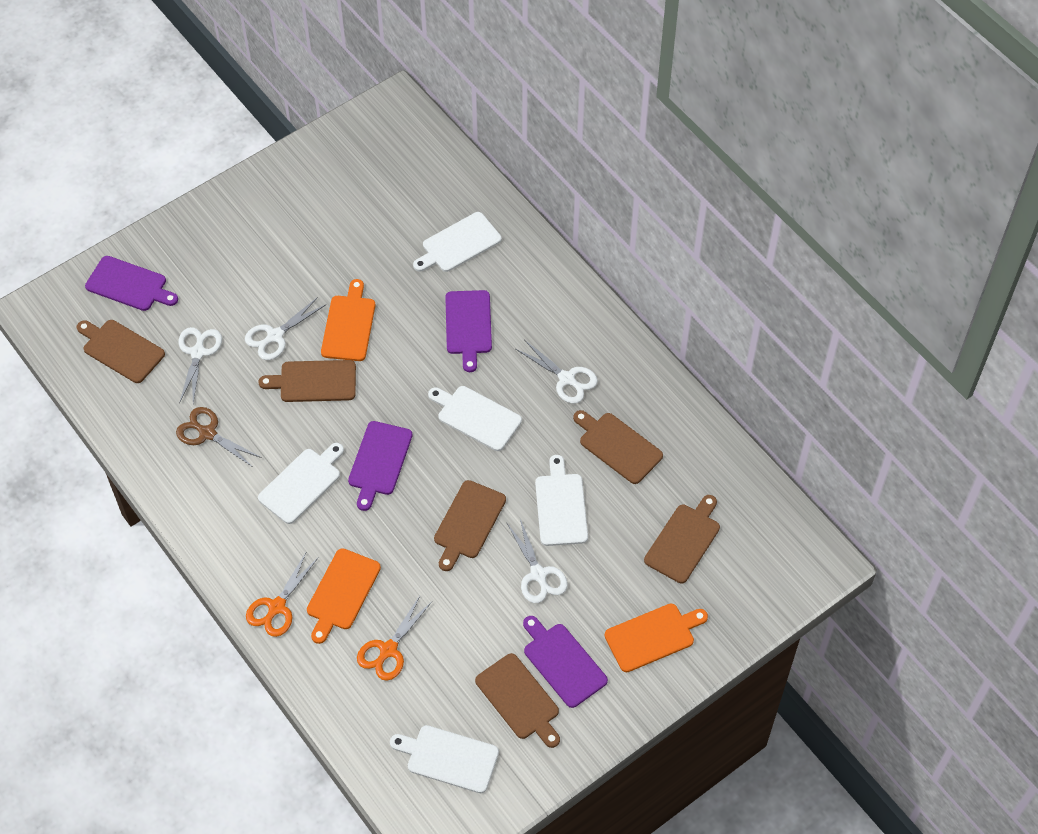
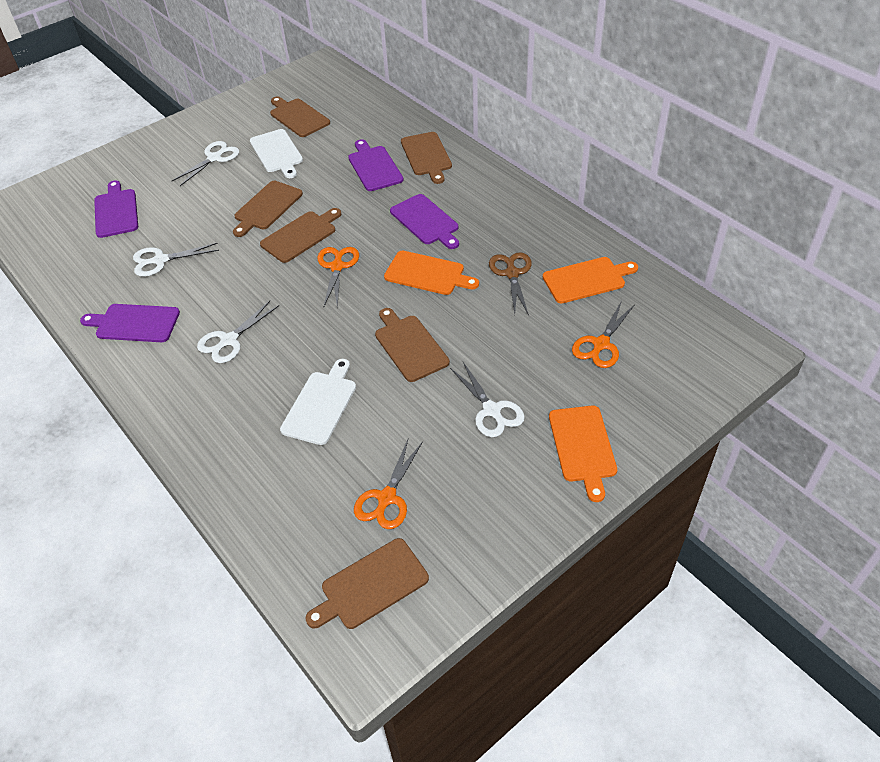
orange scissors: [246,551,319,637] [357,596,432,681] = 2 -> [317,247,359,307] [354,440,423,529] [572,301,634,368] = 3
white cutting board: [258,443,344,524] [390,725,499,793] [413,212,502,272] [428,386,522,451] [535,455,588,546] = 5 -> [250,129,303,178] [280,359,356,445] = 2

